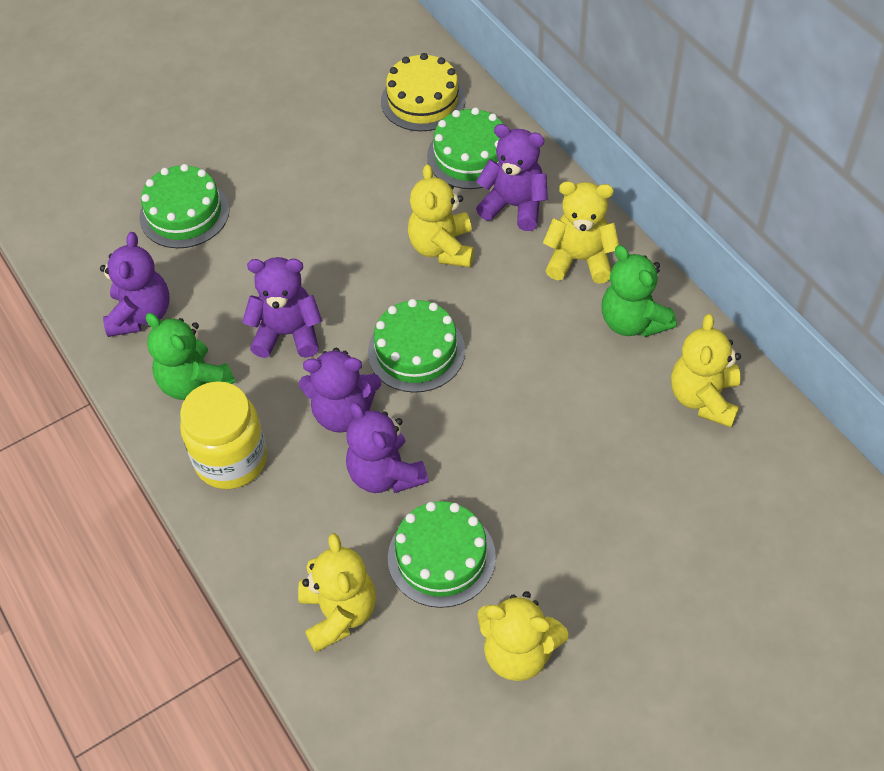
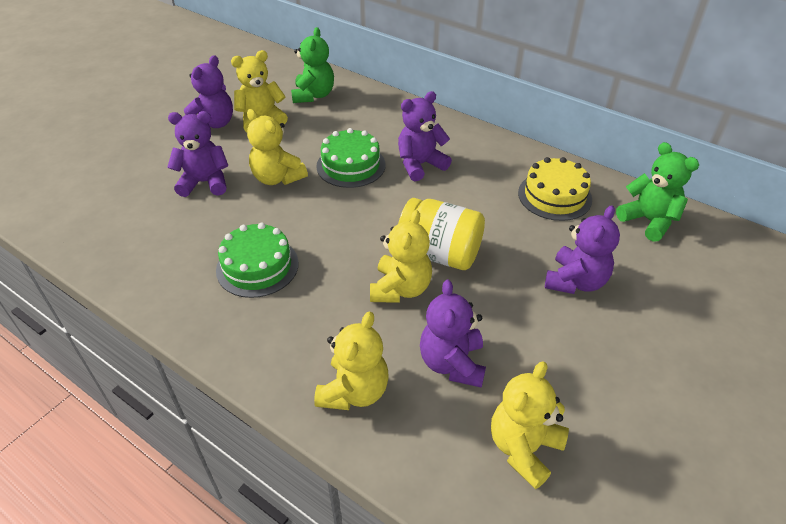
green cake: [139,164,229,248] [368,299,465,393] [388,501,496,608] [427,107,503,189] = 4 -> [216,223,299,298] [316,128,385,188] = 2

